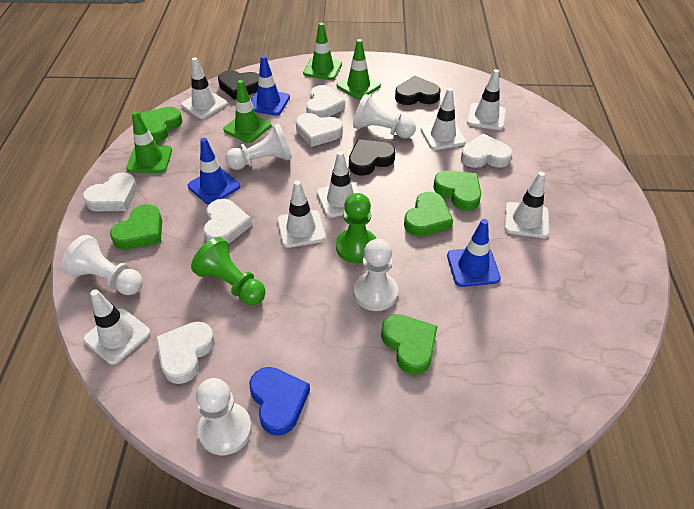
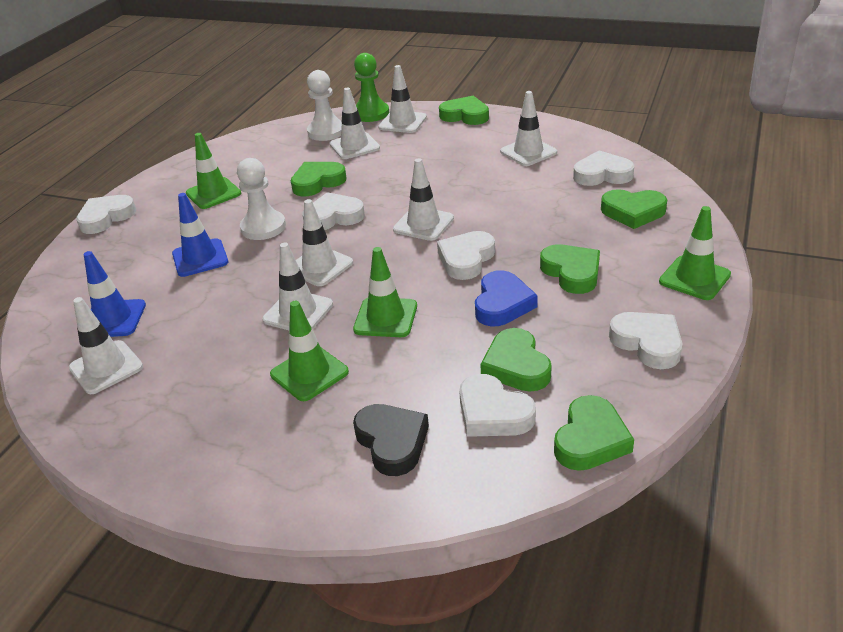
black heart: [218,70,259,100] [349,139,395,176] [395,76,440,105] = 3 -> [353,404,429,476] = 1
blue traffic cone: [188,138,240,205] [251,55,290,116] [447,219,501,287] = 3 -> [84,251,146,337] [172,193,228,277] = 2
green heart: [110,204,162,250] [140,107,182,143] [381,314,438,375] [404,192,453,236] [433,170,481,211] = 5 -> [291,162,347,197] [439,96,489,125] [480,328,552,392] [540,244,600,294] [554,395,634,471] [601,189,667,229] = 6
green pawn: [191,237,266,305] [336,193,377,263] = 2 -> [354,53,389,122] = 1
white pawn: [62,235,143,295] [196,378,252,455] [225,124,292,170] [353,94,416,138] [354,239,398,311] = 5 -> [237,158,286,240] [307,70,342,141] = 2

